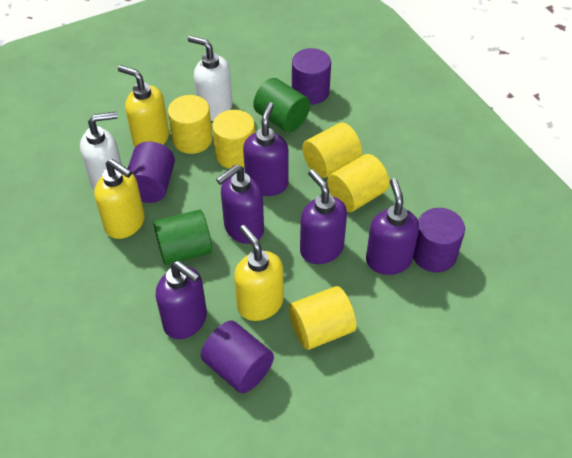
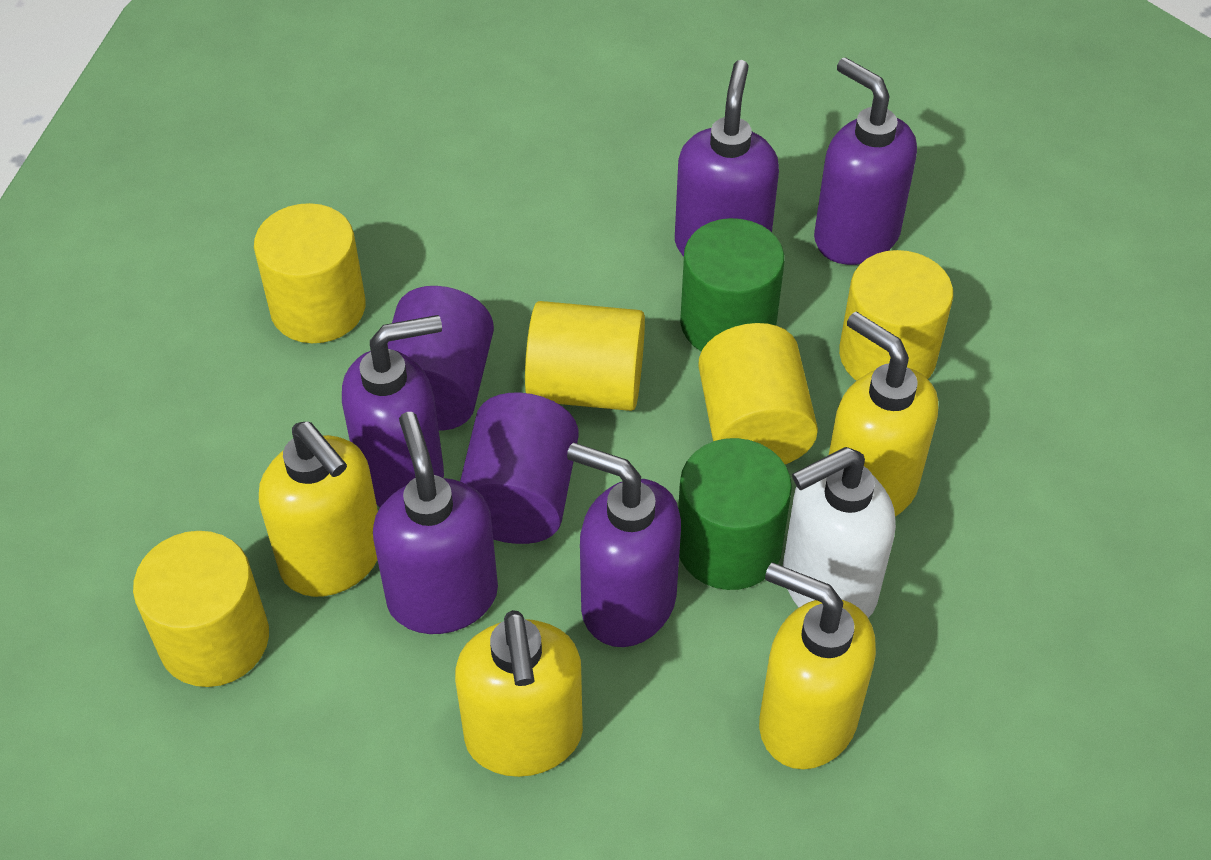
purple cylinder: [128,141,175,203] [201,321,274,393] [292,48,331,105] [413,208,465,272] = 4 -> [387,286,494,431] [460,392,579,544] = 2
white soap dispenser: [80,112,122,190] [188,35,232,121] = 2 -> [783,447,896,618] = 1
yellow soap dispenser: [94,159,145,239] [118,65,169,147] [234,225,283,321] = 3 -> [259,422,378,597] [455,610,583,777] [759,563,876,769] [829,311,938,517] = 4

